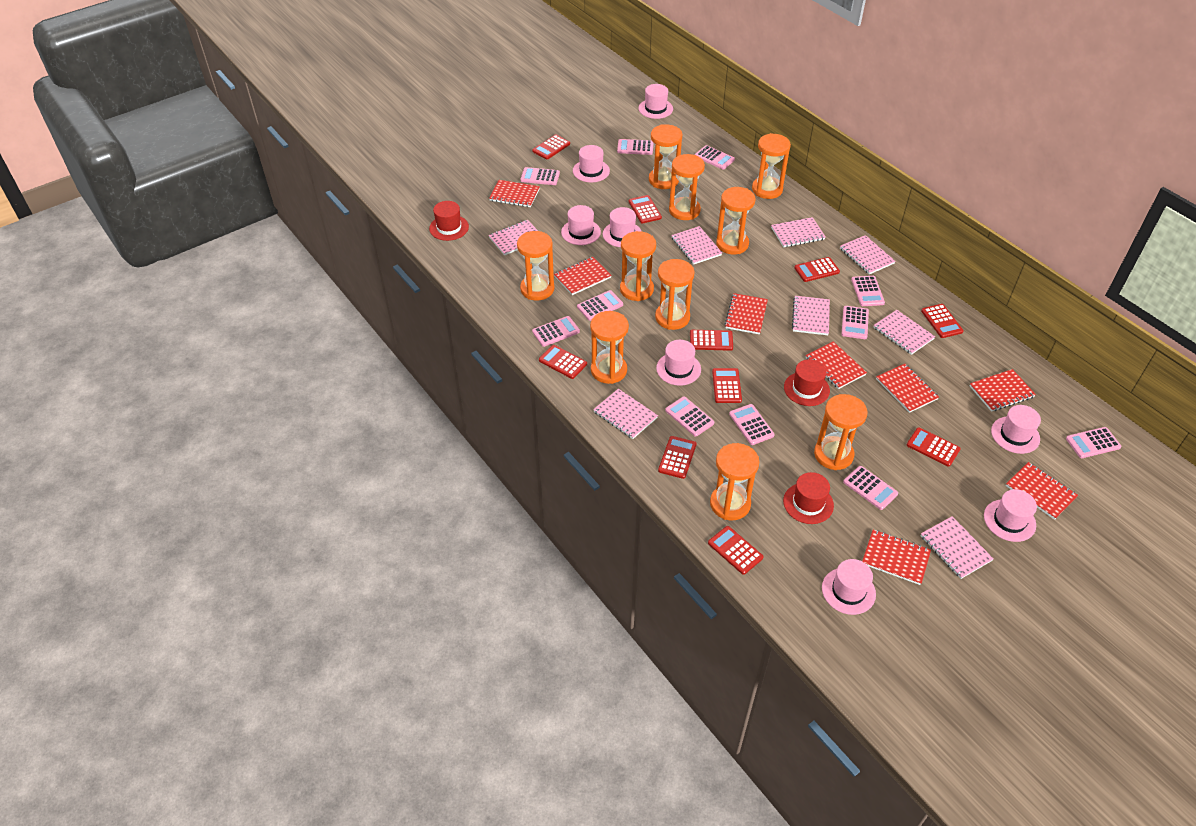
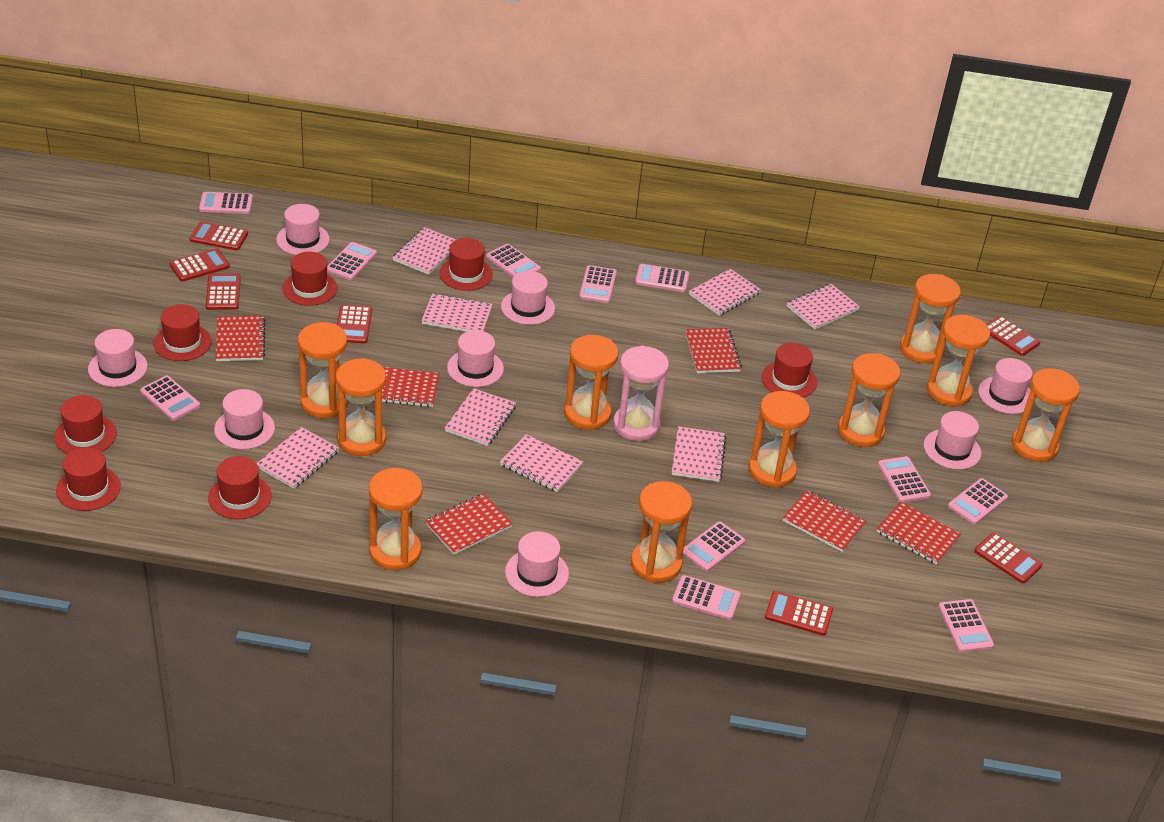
pink hourglass: none = 0 -> [613,345,669,441] = 1
red calculator: [532,135,570,159] [539,345,587,379] [629,195,662,223] [658,436,697,479] [690,330,733,351] [708,526,764,575] [712,368,742,403] [794,257,840,282] [907,427,961,467] [921,304,964,338] = 10 -> [170,248,230,282] [190,222,248,250] [206,273,241,310] [337,305,372,343] [765,591,833,636] [974,533,1042,583] [986,316,1041,356] = 7
red hat: [429,201,469,241] [783,472,834,524] [784,359,830,406] = 3 -> [54,395,117,454] [56,447,121,511] [154,304,212,361] [208,456,271,519] [283,252,338,306] [439,238,493,291] [762,343,817,398] = 7
red notebook: [489,180,540,207] [554,257,612,295] [725,293,768,334] [806,341,867,389] [862,530,931,585] [876,364,939,413] [969,369,1036,412] [1006,462,1078,520] = 8 -> [216,316,265,361] [374,367,440,407] [426,493,513,555] [685,328,742,373] [783,490,867,552] [876,502,961,565] = 6

